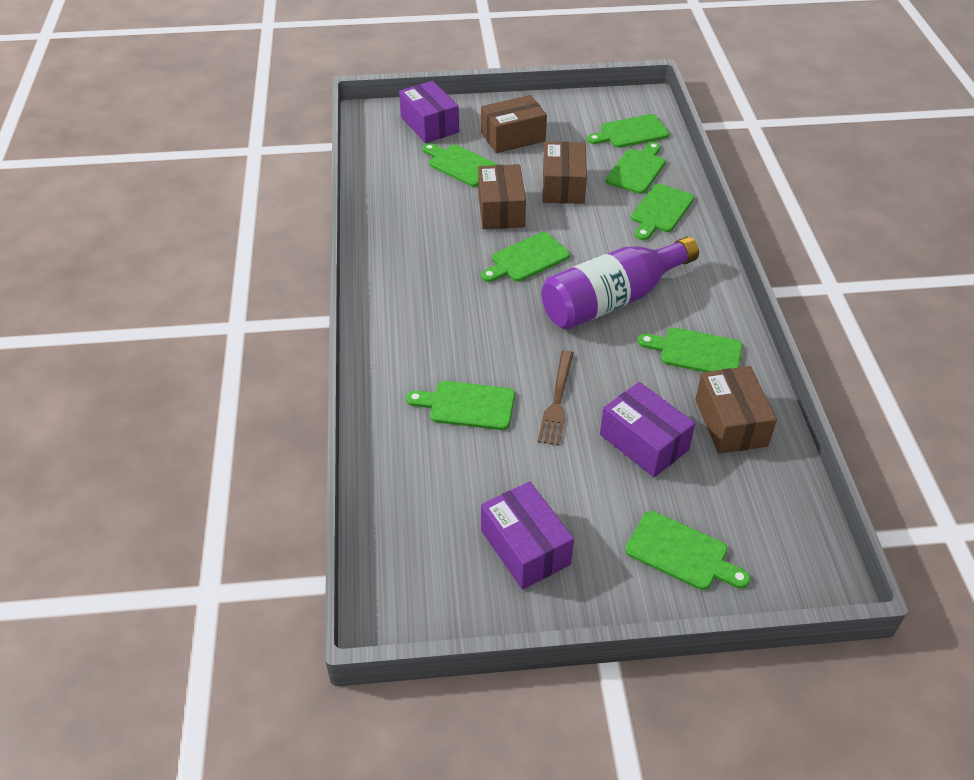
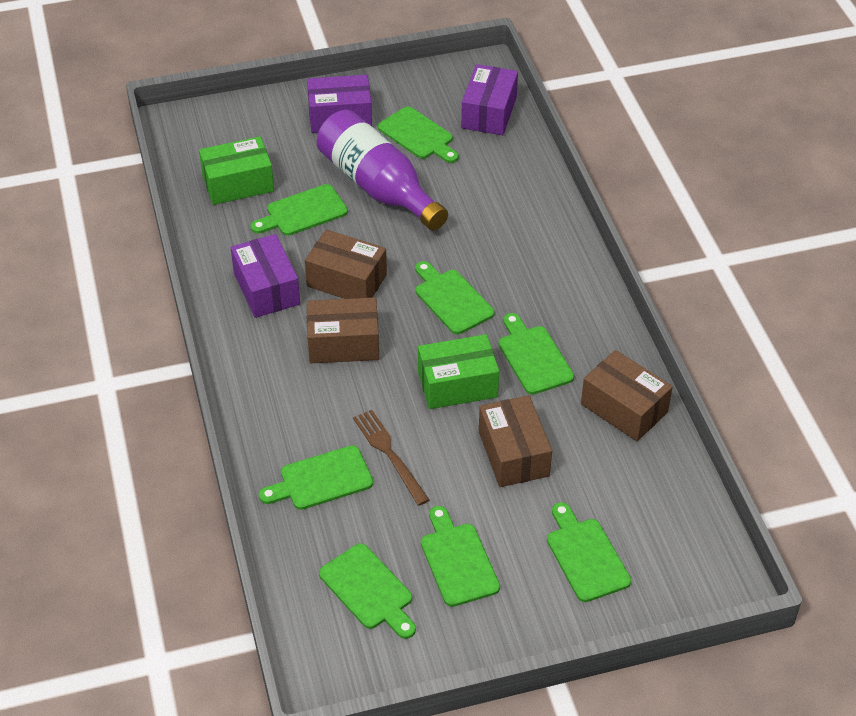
green box: none = 0 -> [199,136,274,205] [418,334,499,409] = 2

